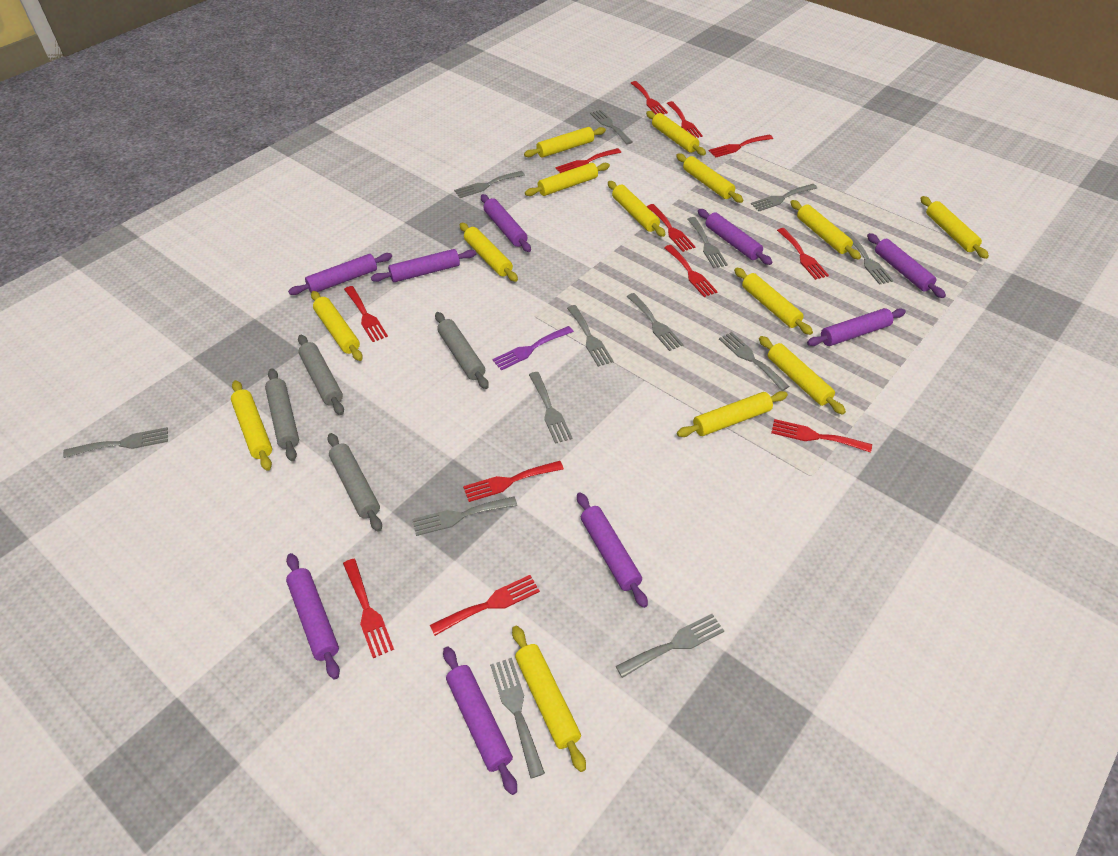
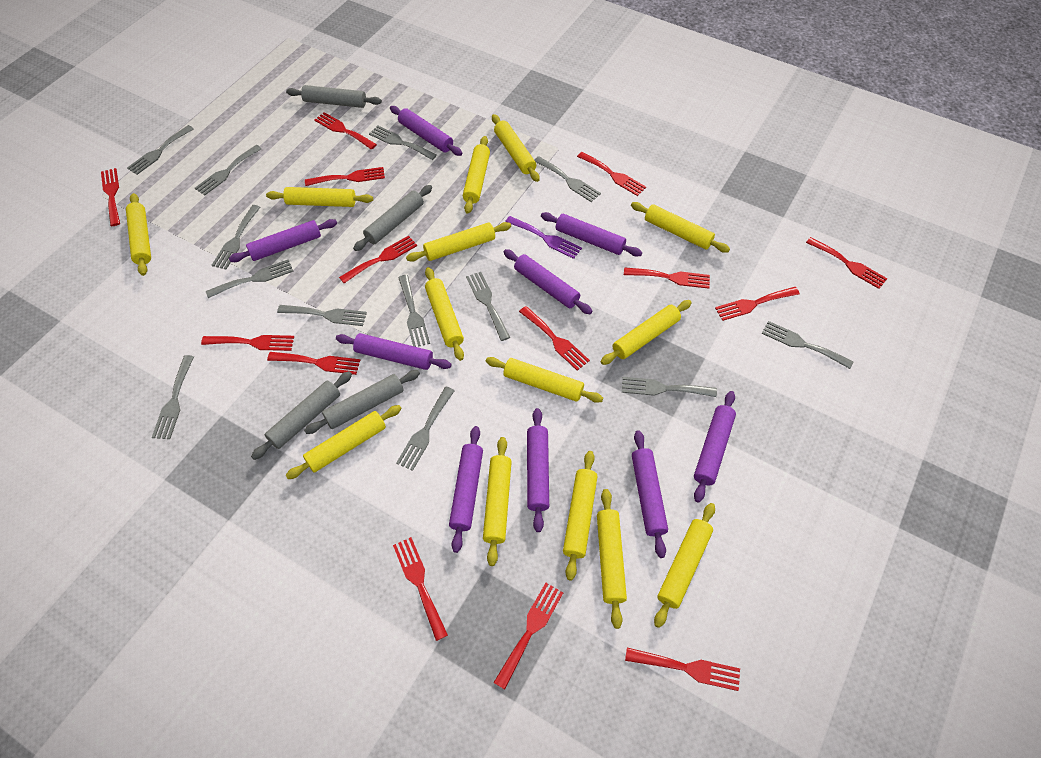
red fork: [343,559,394,658] [344,286,388,342] [430,575,540,636] [463,461,564,502] [555,148,621,173] [631,81,668,115] [647,204,696,252] [664,245,718,297] [667,101,703,138] [709,134,773,158] [771,419,872,453] [777,228,829,280] = 12 -> [101,168,120,226] [201,335,294,351] [267,352,360,375] [305,167,385,186] [314,112,377,150] [339,236,417,283] [393,537,448,641] [493,583,564,690] [519,306,590,370] [577,152,646,196] [624,267,710,289] [625,648,740,691] [715,287,800,321] [806,237,888,289] = 14

